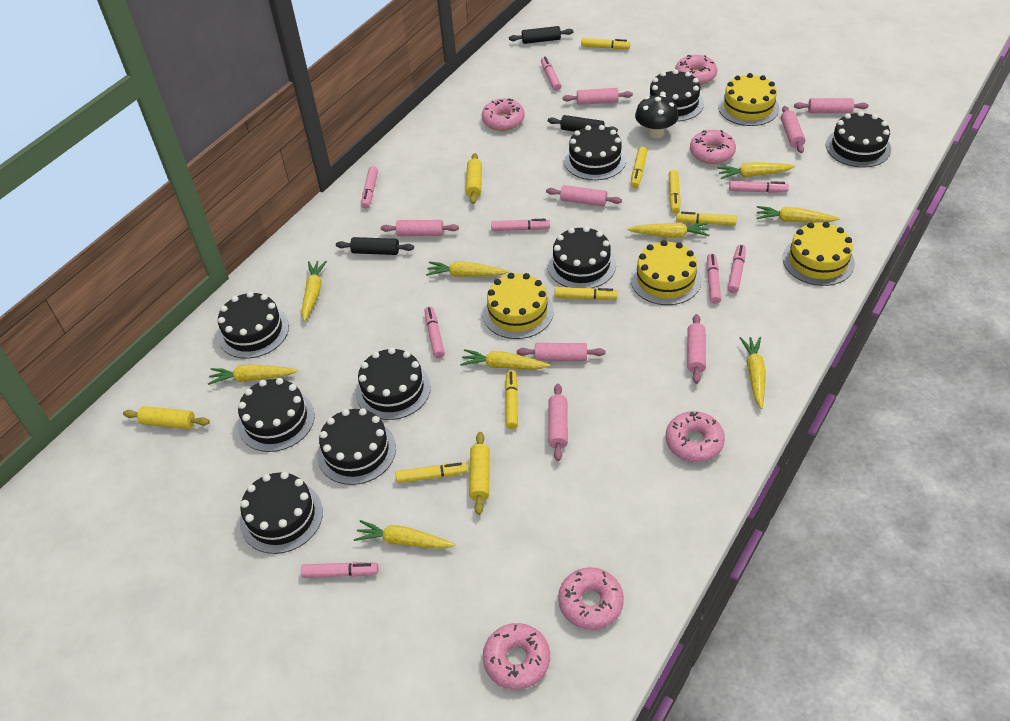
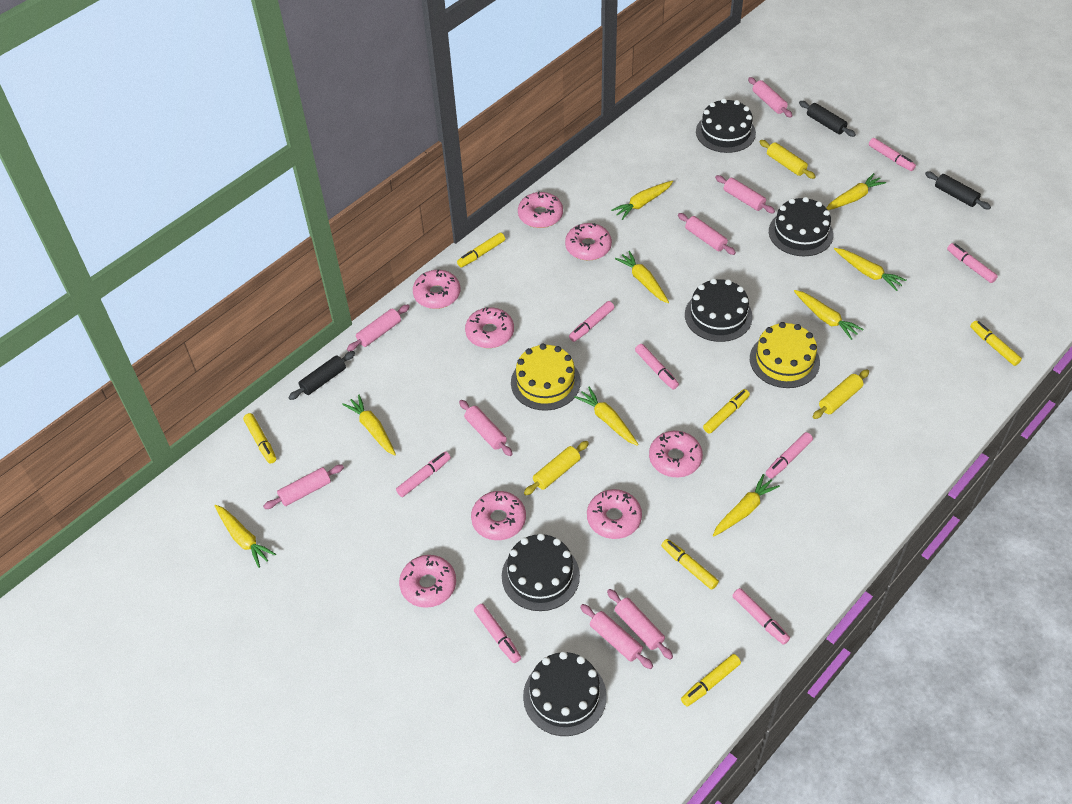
black cake: [218,291,289,359] [238,378,315,452] [240,472,323,554] [317,408,396,485] [355,347,431,420] [547,226,616,288] [564,125,627,180] [646,69,704,122] [826,111,891,168] = 9 -> [502,533,580,611] [523,651,607,736] [685,278,753,342] [696,98,756,153] [769,197,834,256] = 5
black mushroom: [635,94,679,138] = 1 -> none = 0
pink donut: [482,98,525,131] [483,623,550,690] [558,567,624,630] [666,411,725,462] [675,55,717,85] [690,130,736,164] = 6 -> [399,555,456,608] [413,269,460,309] [465,307,514,348] [471,491,526,540] [518,191,563,228] [565,223,612,261] [587,489,642,539] [649,431,703,477] = 8
yellow cake: [482,273,554,339] [631,240,701,305] [718,73,779,126] [783,222,855,286] = 4 -> [511,344,581,411] [750,322,820,388] = 2
yellow marker: [395,462,468,483] [505,370,518,429] [554,287,617,300] [581,38,630,49] [631,147,647,188] [669,170,681,213] [676,212,737,226] = 7 -> [243,413,276,464] [457,233,505,267] [661,539,719,590] [681,654,741,707] [703,389,750,434] [970,321,1022,366] = 6

